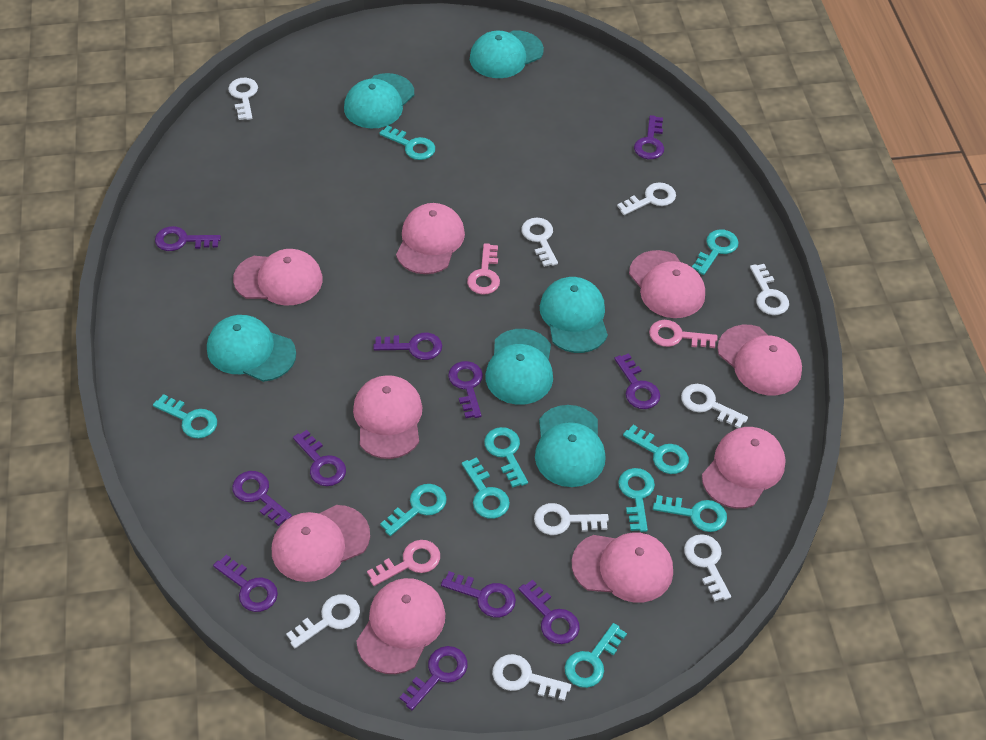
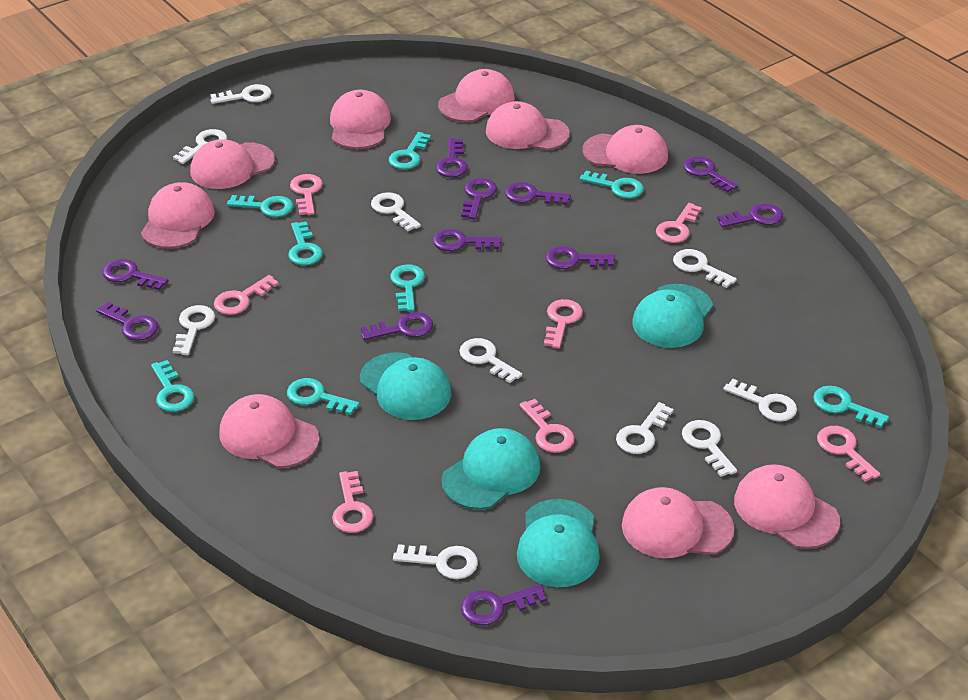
pink key: [367,540,440,586] [467,243,500,295] [649,320,717,348] = 3 -> [214,275,279,315] [290,174,323,215] [332,471,373,533] [520,399,575,453] [544,299,583,349] [656,203,702,243] [817,426,880,482] = 7
turquoise cap: [207,315,296,382] [344,73,414,128] [470,30,544,78] [485,329,553,405] [535,405,606,487] [540,277,608,353] = 6 -> [360,352,451,420] [441,428,541,510] [517,499,600,587] [632,284,713,348] = 4
turquoise key: [153,394,217,439] [379,126,435,160] [380,484,447,536] [462,457,510,519] [484,427,528,488] [565,623,627,688] [618,468,655,532] [623,425,689,474] [653,495,727,532] [692,230,739,275] = 10 -> [151,360,194,412] [227,195,293,217] [287,378,360,415] [288,222,323,266] [389,132,431,170] [390,264,425,312] [580,171,644,199] [813,386,889,428] = 8
white key: [228,78,258,120] [286,594,360,648] [492,654,571,701] [521,218,558,267] [534,503,609,535] [617,182,676,215] [681,384,748,428] [684,534,731,601] [750,264,789,315] = 9 -> [173,129,227,164] [173,305,215,355] [210,84,272,104] [371,192,421,231] [393,544,478,579] [459,338,522,383] [616,402,673,454] [673,249,737,288] [682,420,737,477] [723,379,797,422] = 10

